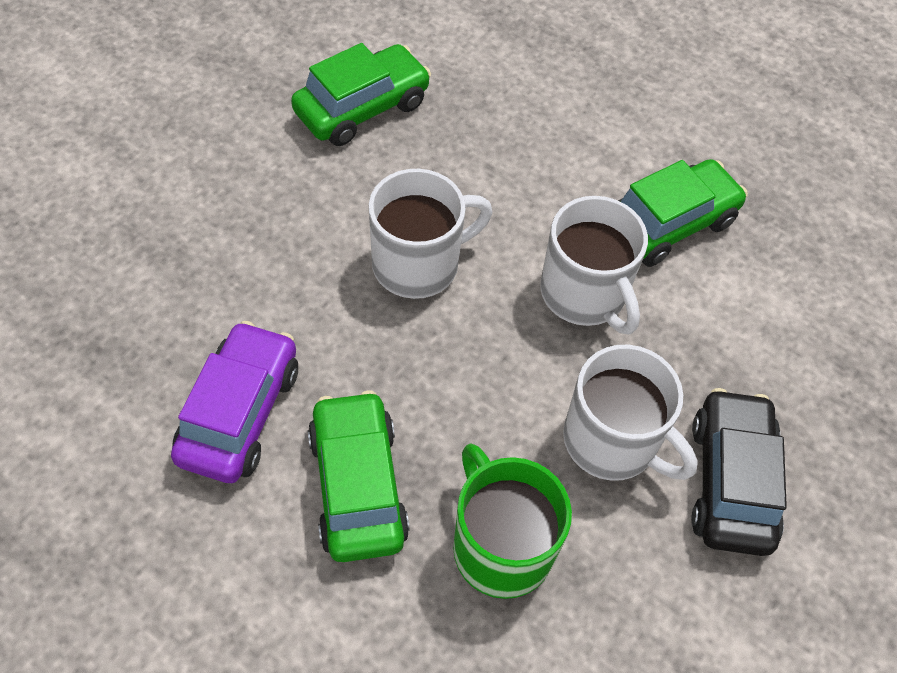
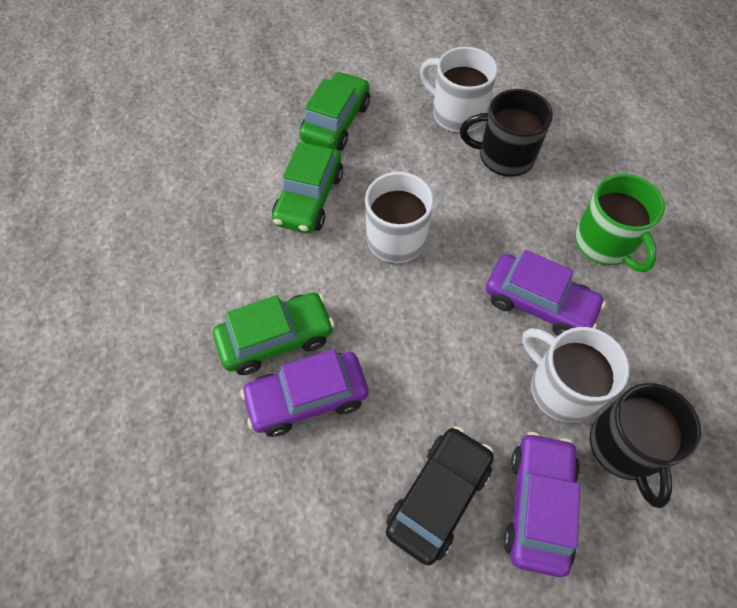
black mug: none = 0 -> [460,89,553,176] [590,383,701,508] = 2
purple car: [171,321,298,483] = 1 -> [240,349,368,437] [486,250,606,336] [503,432,580,577] = 3

